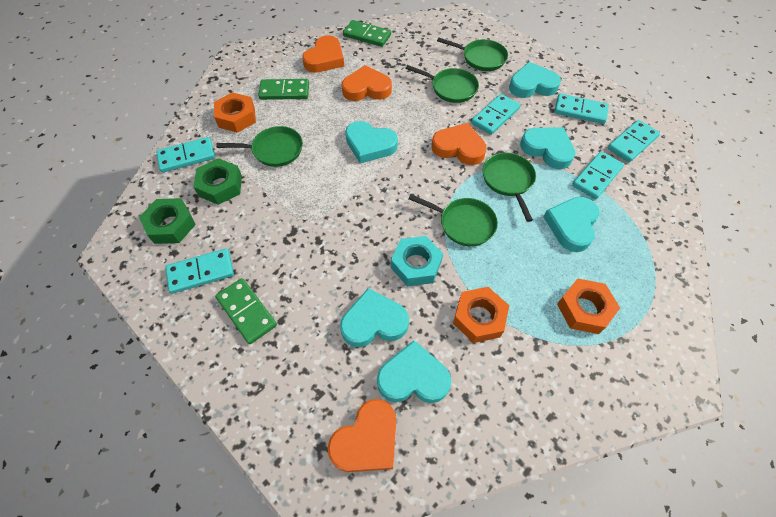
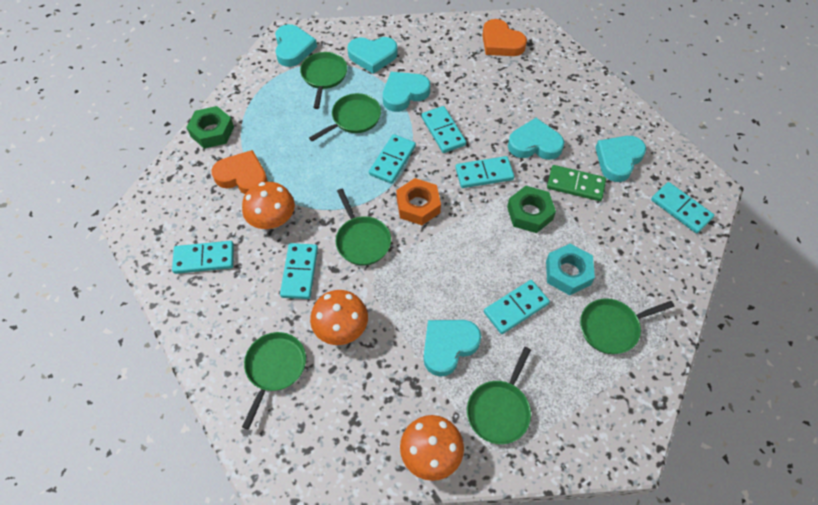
green domino: [215,278,277,344] [258,79,309,100] [343,20,391,47] = 3 -> [547,165,606,201] = 1
green pan: [216,126,303,167] [405,65,479,103] [408,194,498,246] [437,38,508,71] [483,153,536,222] = 5 -> [242,332,306,430] [300,52,347,109] [309,93,381,142] [336,189,391,266] [467,347,531,444] [580,298,674,354] = 6
orange heart: [302,35,344,73] [328,399,396,472] [341,65,392,101] [431,123,487,165] = 4 -> [211,150,268,194] [482,19,527,56] = 2
orange mushroom: none = 0 -> [242,182,295,229] [310,290,368,345] [400,415,464,481] = 3
orange nut: [214,92,256,133] [453,287,510,343] [557,278,620,334] = 3 -> [396,178,441,225] = 1
turquoise domino: [156,137,215,173] [166,248,234,294] [471,94,520,135] [554,93,609,124] [572,151,624,199] [608,120,660,162] = 6 -> [172,241,234,274] [280,243,318,299] [369,134,416,184] [421,106,466,153] [455,156,514,188] [484,280,550,334] [651,182,714,233] = 7

